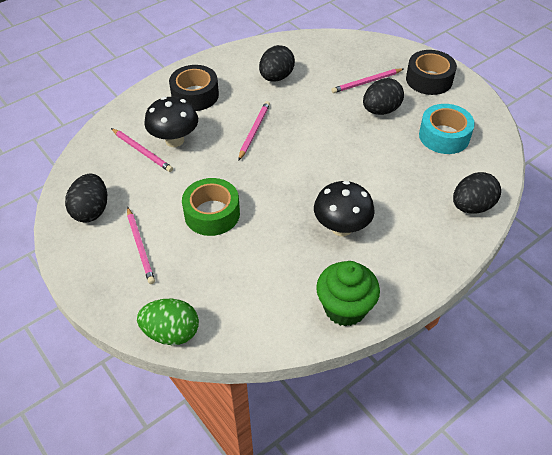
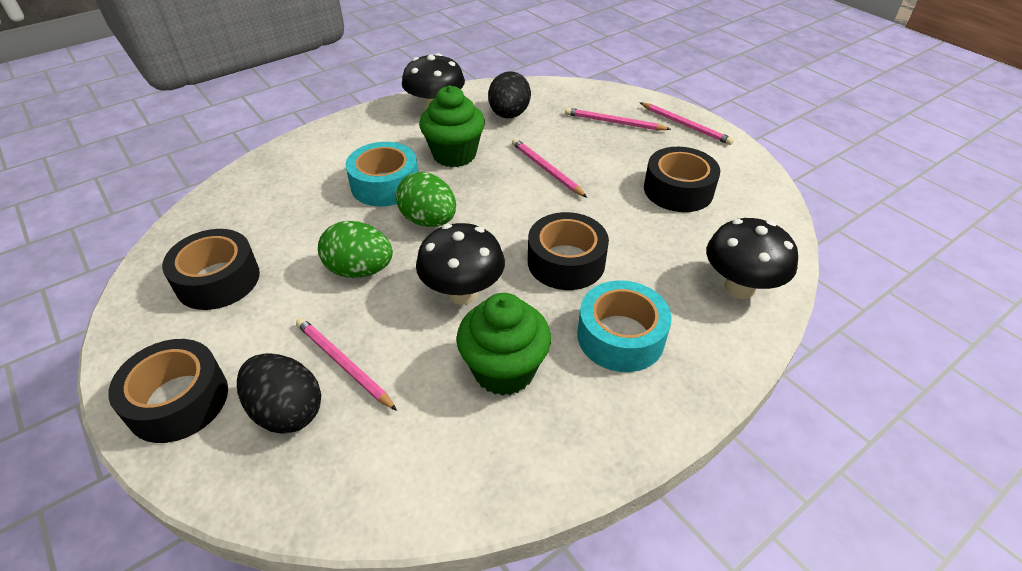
black egg: [65,174,107,222] [259,45,295,82] [363,78,404,115] [453,172,501,213] = 4 -> [237,353,321,434] [488,71,531,118] = 2
black mushroom: [144,97,198,147] [314,181,375,237] = 2 -> [402,53,465,110] [416,223,505,305] [706,218,798,299] = 3
black tape: [169,65,219,111] [406,50,457,95] = 2 -> [108,339,228,443] [162,229,260,310] [528,212,609,290] [644,147,720,212] = 4
green cupcake: [316,261,380,327] = 1 -> [419,86,485,167] [456,293,551,396] = 2
green egg: [137,299,199,345] = 1 -> [318,221,393,278] [396,172,456,227] = 2
green tape: [182,178,240,236] = 1 -> none = 0
turquoise tape: [419,104,475,154] = 1 -> [346,142,418,206] [577,280,672,372] = 2

